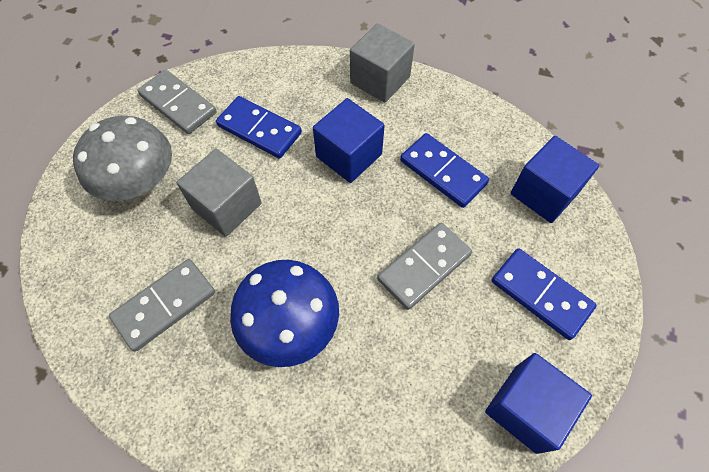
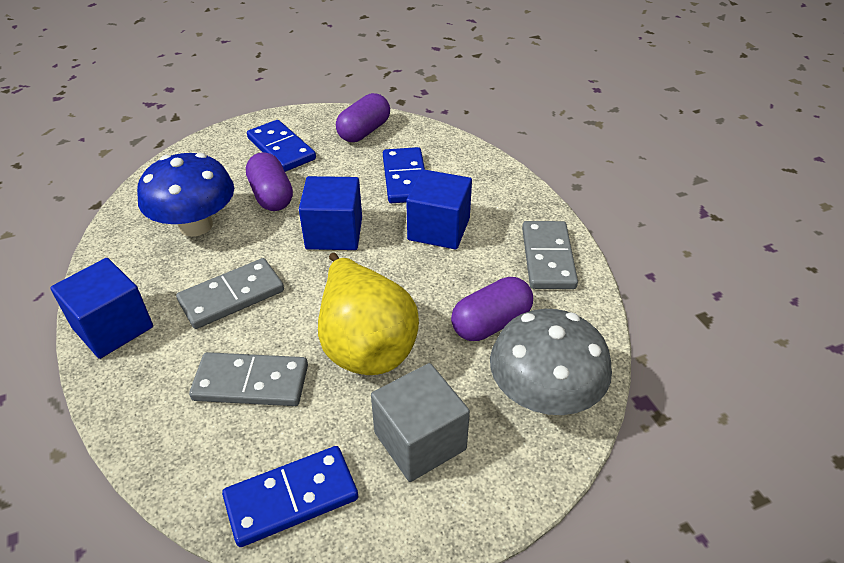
grey cube: [177,149,262,237] [350,23,415,103] = 2 -> [371,363,470,482] = 1
purple capsule: none = 0 -> [246,152,293,211] [336,93,390,142] [451,277,533,341] = 3
yellow pear: none = 0 -> [318,253,419,375] = 1

